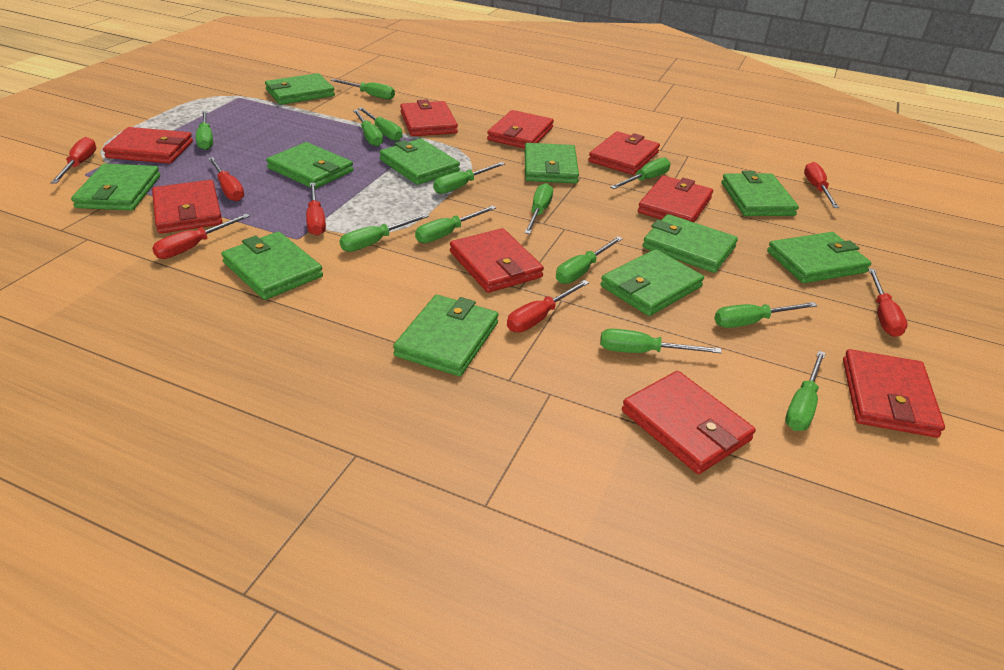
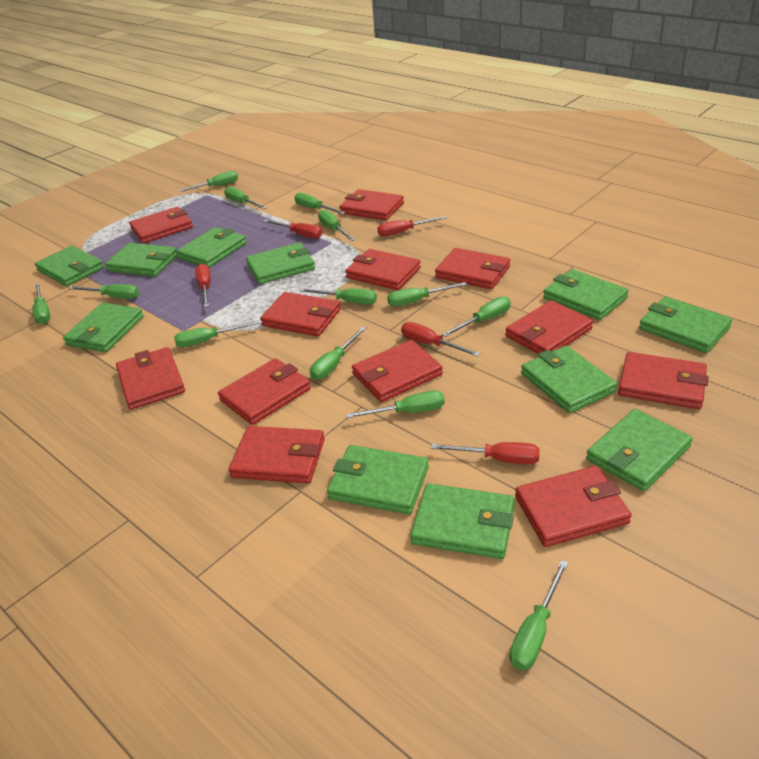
red screwdriver: [51,137,96,184] [152,214,250,259] [208,157,244,201] [306,183,326,236] [507,280,589,332] [804,162,839,208] [868,269,908,337] = 7 -> [195,264,211,307] [263,219,322,239] [377,216,447,236] [401,322,480,357] [431,442,540,465] = 5
red wallet: [103,127,193,164] [152,180,222,234] [400,99,458,136] [450,228,544,293] [487,110,554,149] [588,131,660,175] [622,371,756,474] [638,176,713,222] [843,349,945,438] = 9 -> [116,347,185,410] [129,207,193,244] [218,358,311,425] [229,426,325,484] [260,292,341,337] [339,189,404,221] [346,249,421,290] [352,340,443,402] [435,248,510,289] [505,300,593,354] [515,466,632,547] [618,352,709,409] = 12

